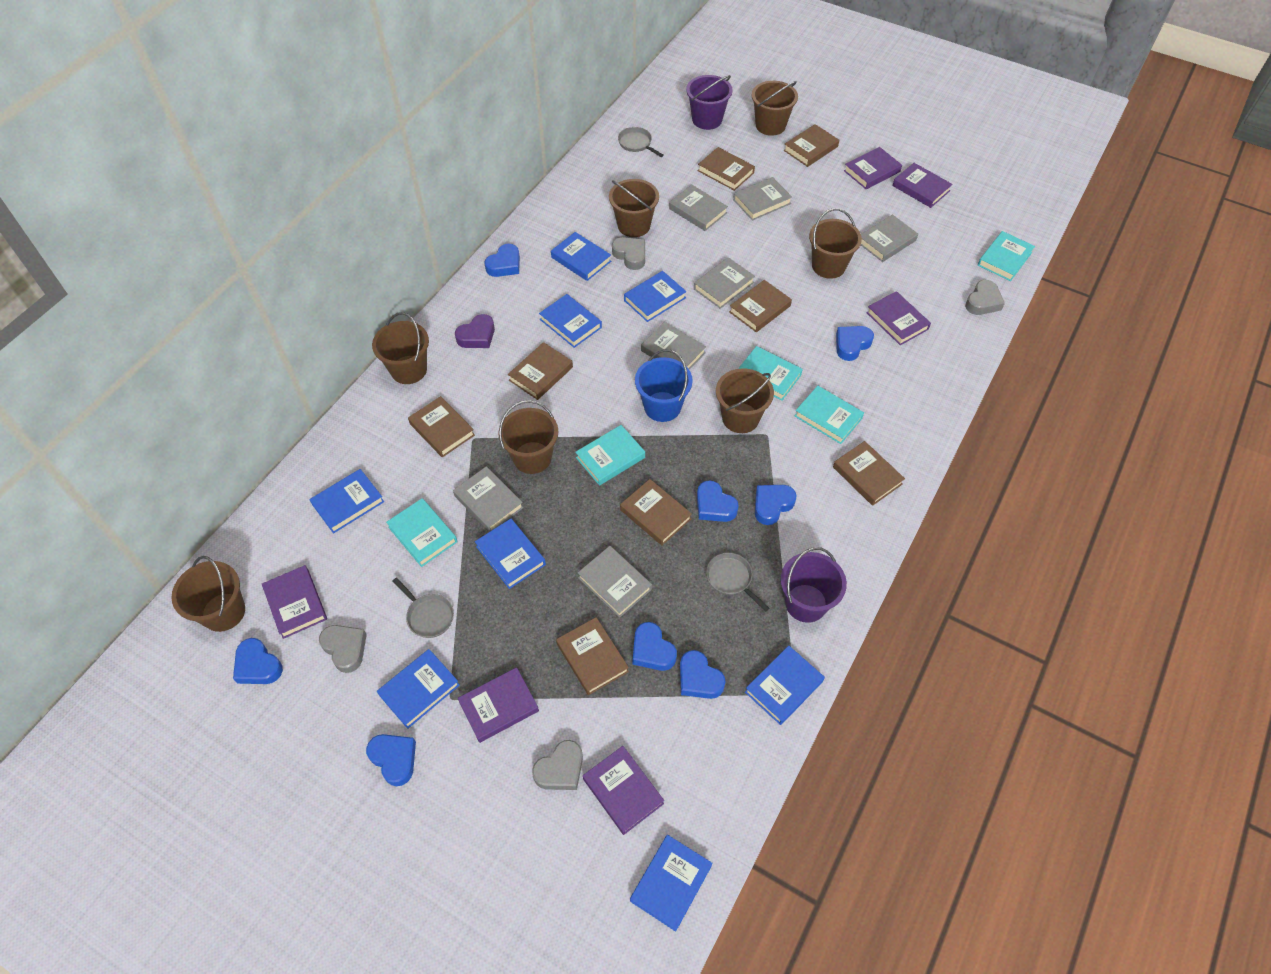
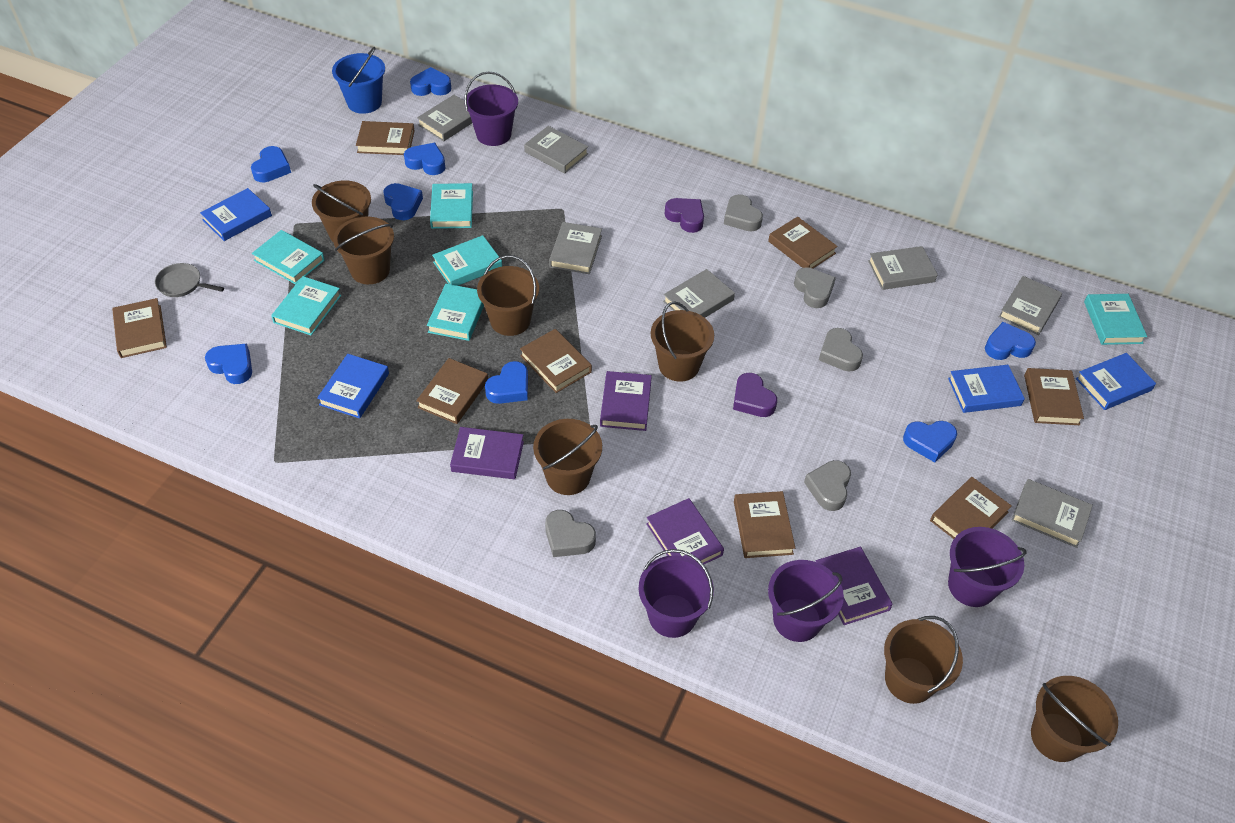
blue book: [309,469,384,533] [377,649,460,729] [475,519,546,589] [539,294,602,348] [551,232,611,281] [624,271,686,322] [630,835,713,932] [745,646,825,725] = 8 -> [200,188,272,241] [317,354,389,418] [948,365,1025,413] [1076,353,1156,410] = 4
grey heart: [319,625,367,673] [532,740,583,790] [612,237,645,270] [965,280,1005,315] = 4 -> [545,510,596,557] [724,194,763,231] [794,267,836,308] [804,460,851,511] [819,328,863,372] = 5
grey pan: [392,578,454,638] [618,127,664,157] [706,553,769,612] = 3 -> [155,263,224,297] = 1
purple book: [262,565,327,639] [458,667,539,743] [583,746,664,835] [844,147,902,189] [866,291,931,345] [892,163,953,208] = 6 -> [450,427,524,479] [600,371,652,431] [646,498,724,564] [816,547,893,625] = 4
purple bucket: [686,75,733,130] [780,547,847,623] = 2 -> [464,72,518,146] [639,549,714,638] [768,560,844,642] [948,527,1027,607] = 4
purple heart: [455,314,495,348] = 1 -> [665,198,704,233] [733,373,777,417] = 2
turquoise book: [386,498,457,567] [575,425,645,486] [738,346,803,401] [795,386,864,444] [978,231,1035,281] = 5 -> [252,230,325,285] [271,276,341,335] [427,284,484,341] [430,183,473,229] [432,235,502,286] [1084,294,1147,345] = 6

